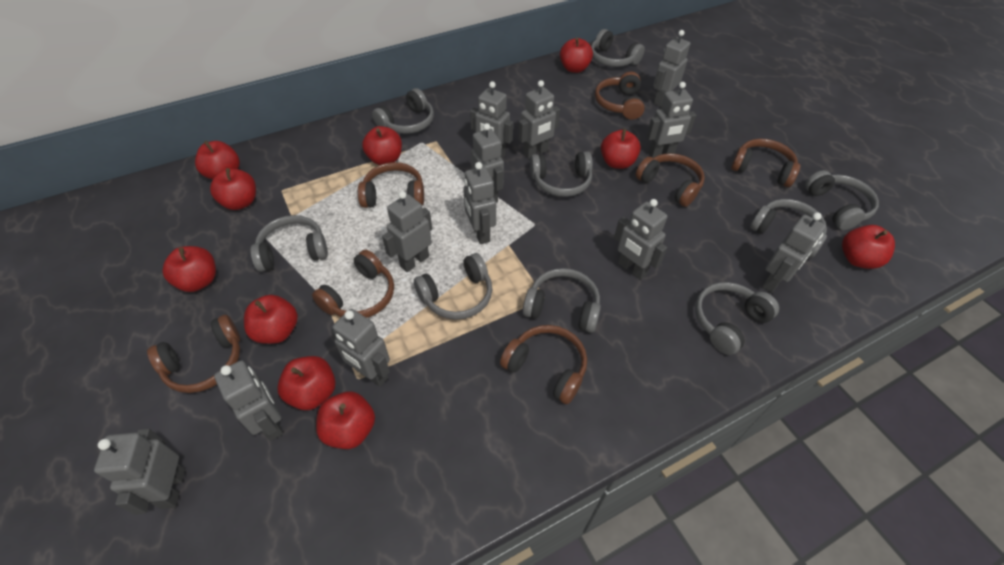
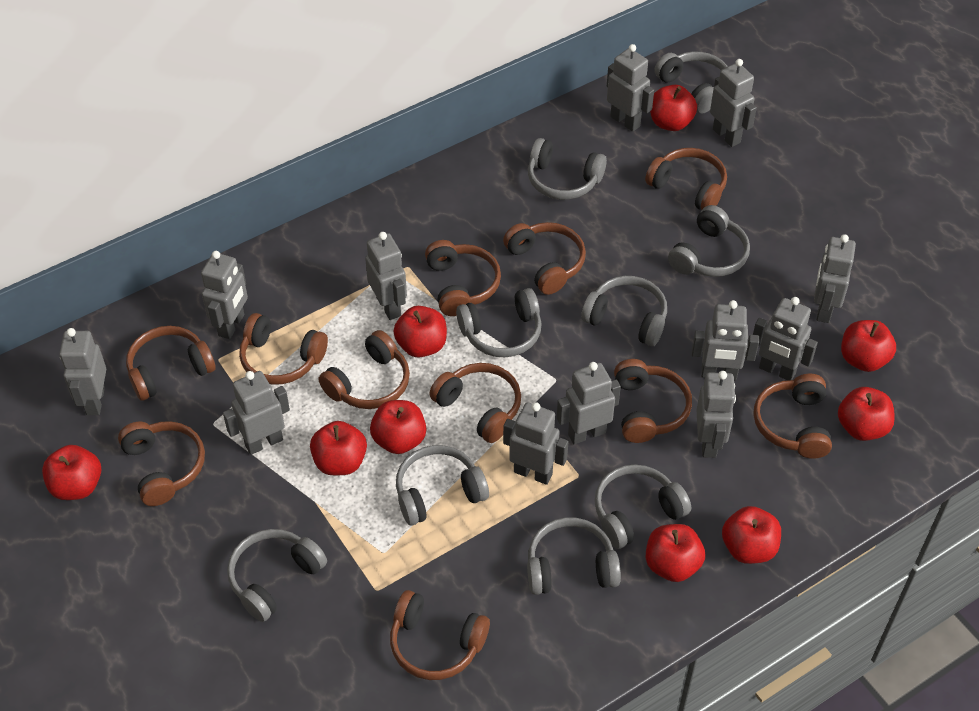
brown headphones: [147,315,240,393] [312,250,394,318] [358,162,424,208] [500,325,587,404] [595,71,645,120] [636,153,705,207] [731,139,800,187] = 7 -> [118,421,205,506] [126,326,216,401] [239,313,328,385] [319,330,410,409] [390,590,490,680] [425,240,501,316] [429,363,521,443] [503,222,586,295] [614,359,692,443] [645,148,727,210] [753,374,832,459] = 11
red apple: [162,246,216,292] [195,141,240,180] [210,168,256,210] [244,295,298,344] [277,356,336,410] [316,391,375,449] [362,126,402,165] [560,38,593,73] [601,129,641,169] [842,225,895,269] = 10 -> [42,445,101,500] [310,421,367,476] [370,400,426,454] [393,306,447,358] [646,524,705,582] [650,85,697,131] [722,506,781,564] [838,387,895,441] [841,320,896,372] = 9

